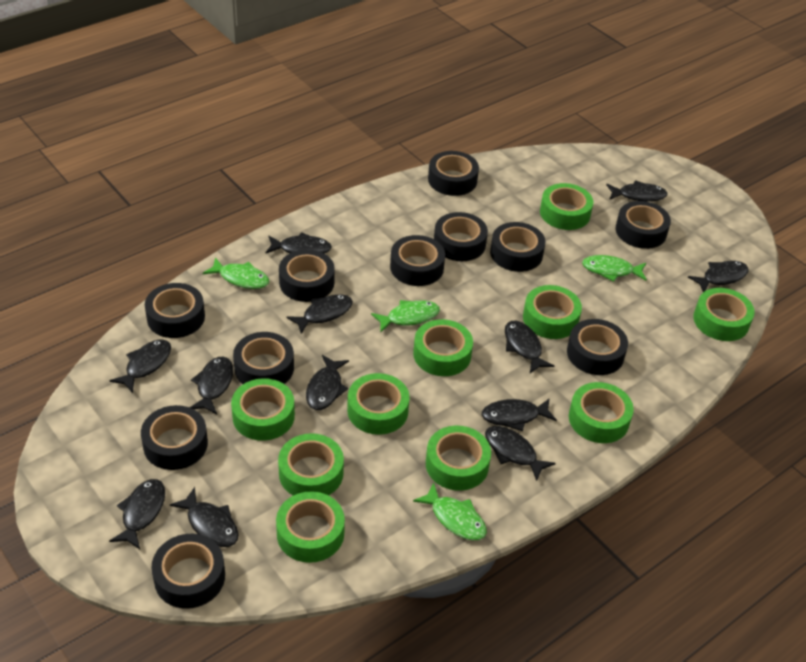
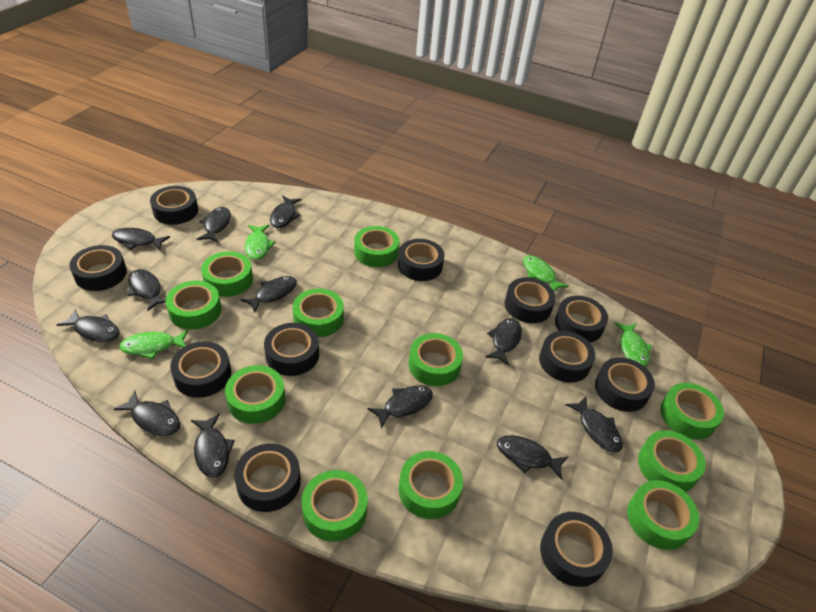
green tape: [231,378,295,441] [276,492,345,563] [278,433,344,496] [347,373,410,435] [413,319,473,376] [426,425,491,491] [523,285,582,339] [540,183,593,230] [569,382,634,443] [693,288,755,341] = 10 -> [166,281,221,330] [201,251,253,297] [225,365,285,424] [293,289,344,337] [302,470,368,542] [354,226,399,267] [399,451,463,519] [409,333,463,386] [627,480,699,550] [638,430,706,492] [660,383,724,440] = 11

